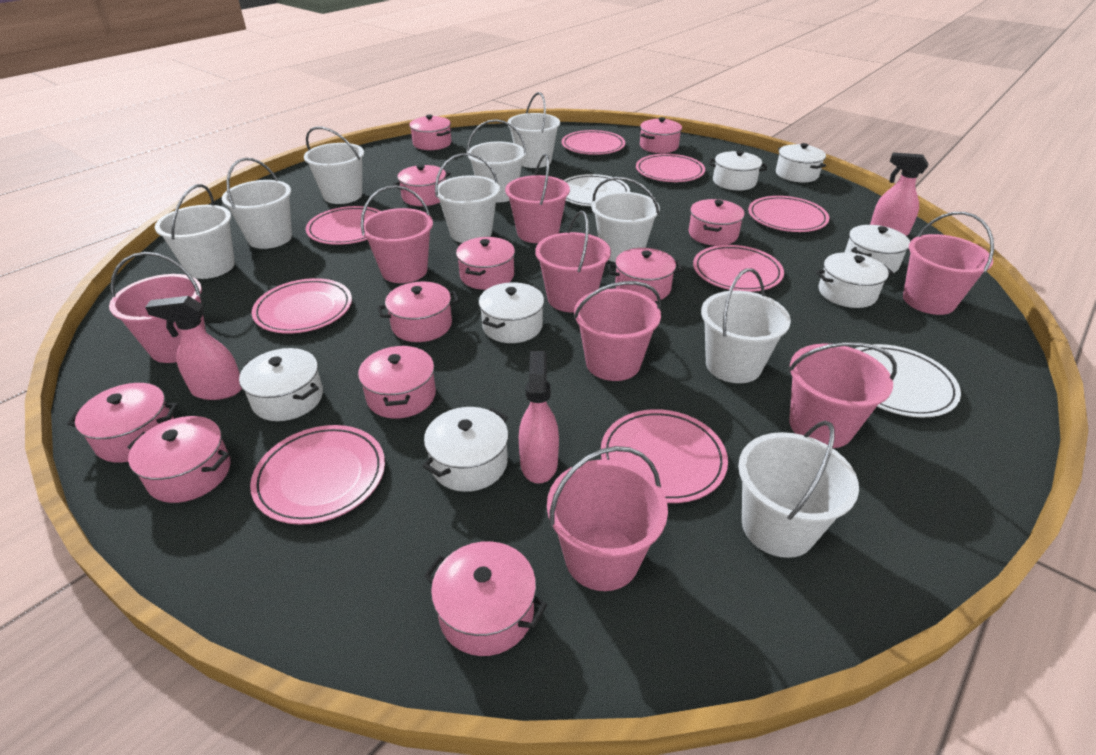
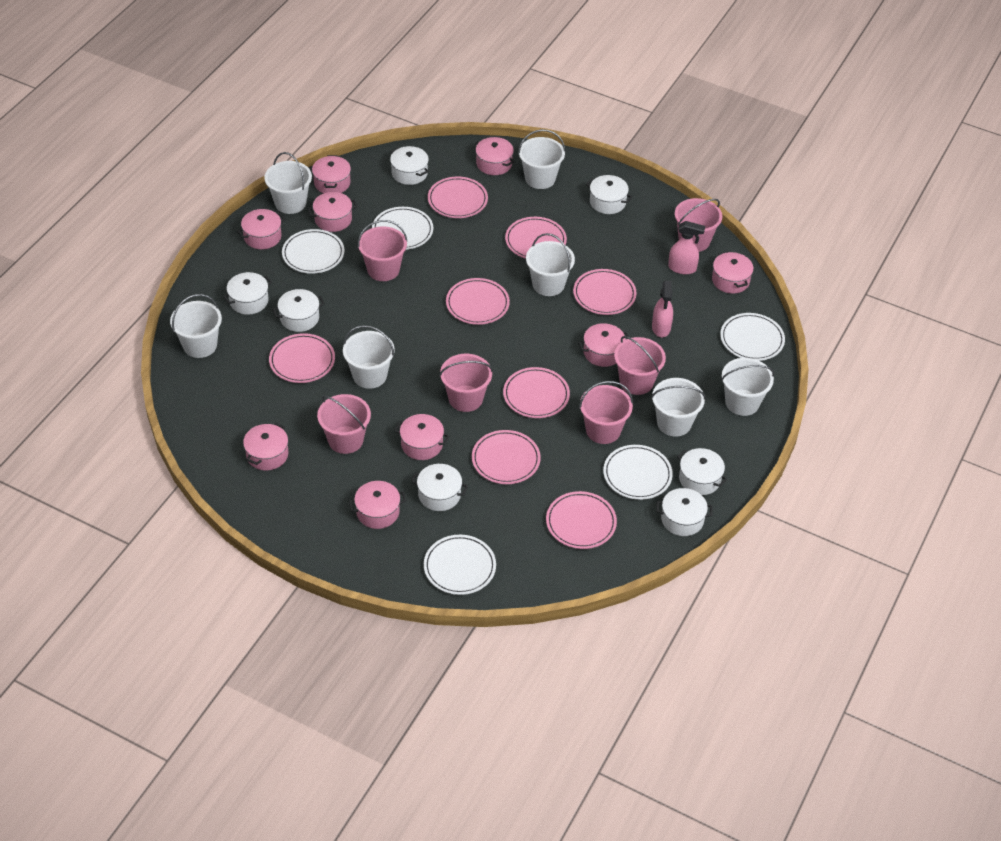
pink bucket: [109,252,206,363] [361,185,433,283] [505,154,570,243] [535,211,611,312] [547,446,668,591] [574,281,661,381] [788,342,897,448] [903,212,994,315] = 8 -> [317,394,371,454] [357,220,407,281] [439,354,493,412] [579,381,633,444] [614,336,666,395] [675,198,722,252] = 6
pink pot: [67,383,178,463] [127,416,231,503] [358,345,436,419] [377,282,460,342] [393,165,451,206] [409,115,451,150] [424,541,547,656] [456,237,515,290] [608,248,683,302] [640,117,682,153] [689,199,745,246] = 11 -> [237,209,285,249] [243,423,288,470] [308,192,357,232] [312,155,351,193] [349,481,406,529] [394,414,449,460] [475,137,515,175] [578,323,629,367] [712,251,754,294] = 9
pink spray bottle: [145,296,242,400] [519,351,559,484] [870,153,929,236] = 3 -> [652,281,673,337] [668,221,705,274] = 2
white bucket: [155,184,235,279] [222,158,292,249] [304,127,364,204] [435,153,500,243] [467,119,526,203] [507,92,560,168] [592,177,660,262] [701,268,791,383] [738,421,859,558] = 9 -> [170,294,222,358] [264,152,312,214] [343,325,395,389] [518,129,566,189] [526,233,575,296] [651,378,706,437] [721,358,775,416] = 7
white plate: [563,174,630,206] [855,344,961,417] = 2 -> [282,229,344,274] [372,207,433,250] [424,535,496,595] [603,445,673,500] [720,313,785,361] = 5

